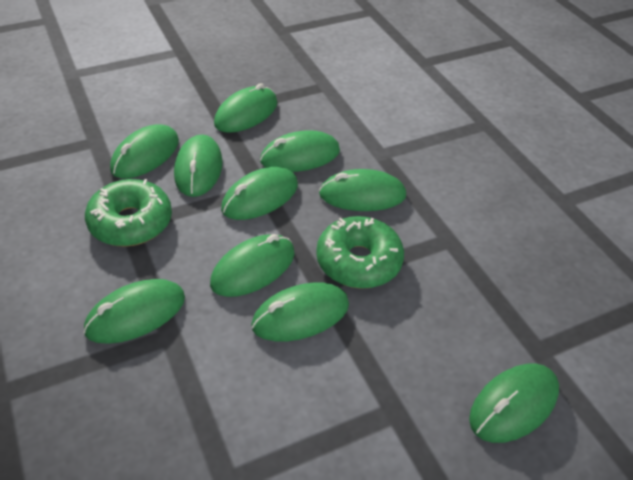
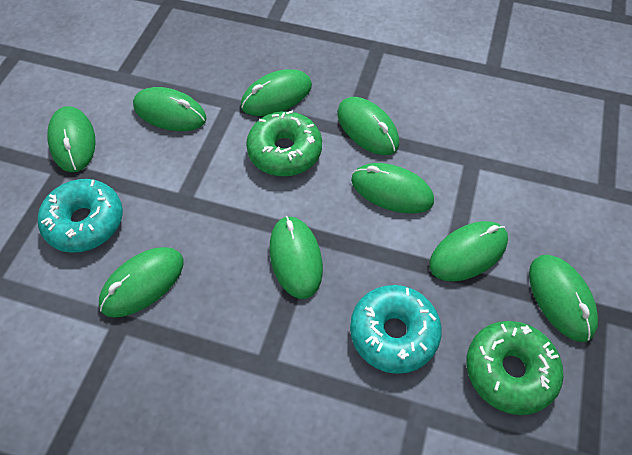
green mouse: [83,279,185,344] [110,124,179,178] [174,135,223,197] [210,234,295,297] [214,83,277,133] [221,167,298,220] [251,283,349,341] [260,130,340,172] [319,169,406,211] [469,364,559,443] = 10 -> [47,106,96,172] [99,247,183,318] [133,87,207,131] [241,69,312,116] [269,216,323,299] [337,97,399,155] [351,163,434,213] [429,221,508,281] [529,255,598,342] = 9
turquoise donut: none = 0 -> [38,179,123,253] [350,285,442,374] = 2

